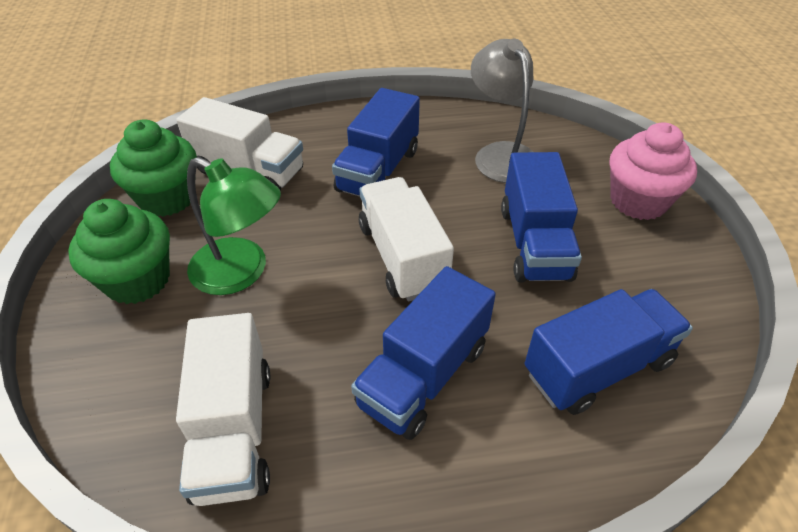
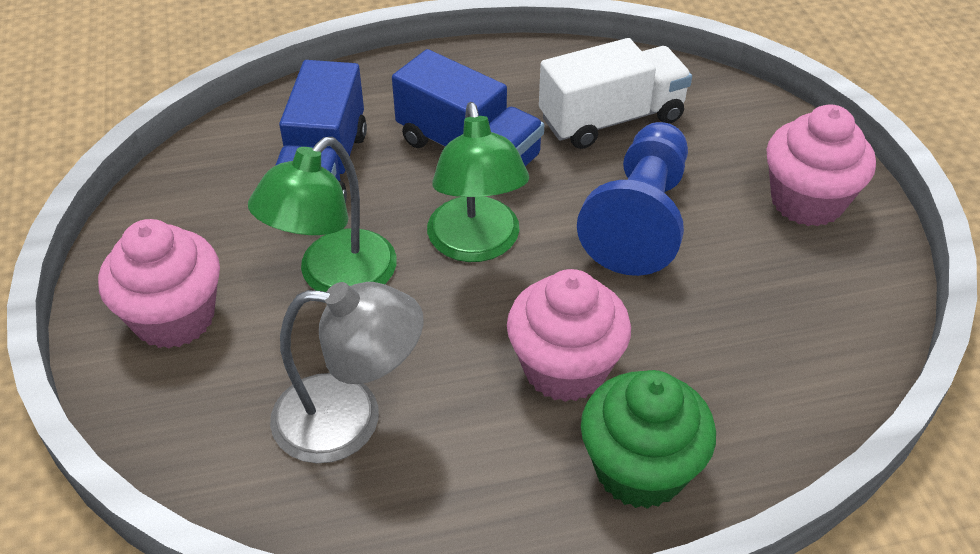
blue pawn: none = 0 -> [577,122,688,276] = 1
blue truck: [332,88,420,197] [351,266,496,440] [501,152,582,283] [525,289,693,415] = 4 -> [275,60,367,203] [392,49,544,166] = 2
green cupcake: [68,199,170,304] [110,119,197,217] = 2 -> [581,370,716,509] = 1
green lamp: [187,157,281,295] = 1 -> [248,137,397,292] [427,102,529,262] = 2
pink cupcake: [610,122,697,220] = 1 -> [98,219,220,349] [507,269,631,402] [766,104,876,226] = 3
white truck: [176,97,303,191] [176,313,270,506] [359,177,454,301] = 3 -> [539,38,692,149] = 1

